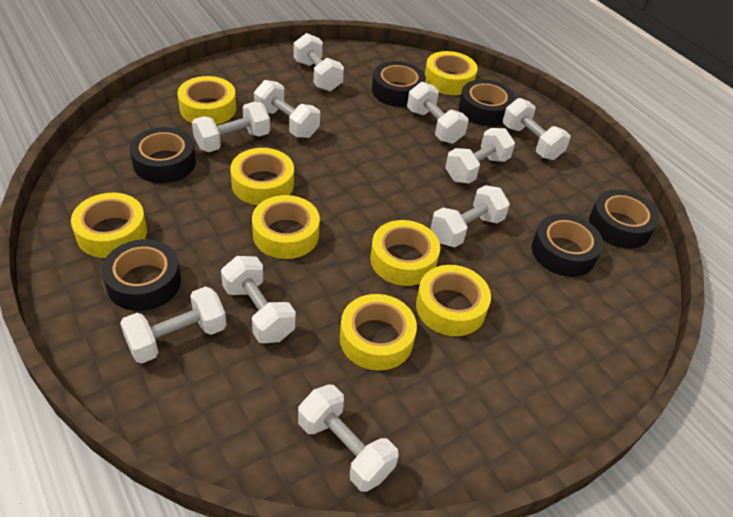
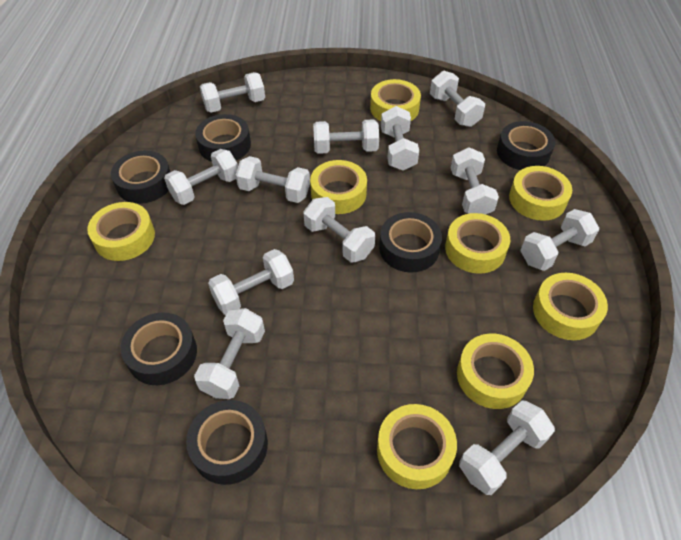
white dumbbell: [120,286,227,364] [192,102,270,152] [221,256,296,343] [254,80,320,138] [293,33,344,91] [298,385,399,492] [407,82,468,144] [431,185,510,248] [445,128,515,184] [503,98,570,160] = 10 -> [164,149,238,205] [194,308,265,399] [200,72,265,113] [208,249,294,315] [236,156,310,203] [303,197,375,263] [313,119,379,154] [381,106,419,171] [430,71,485,127] [451,147,499,215] [459,400,555,495] [521,209,599,271] = 12

